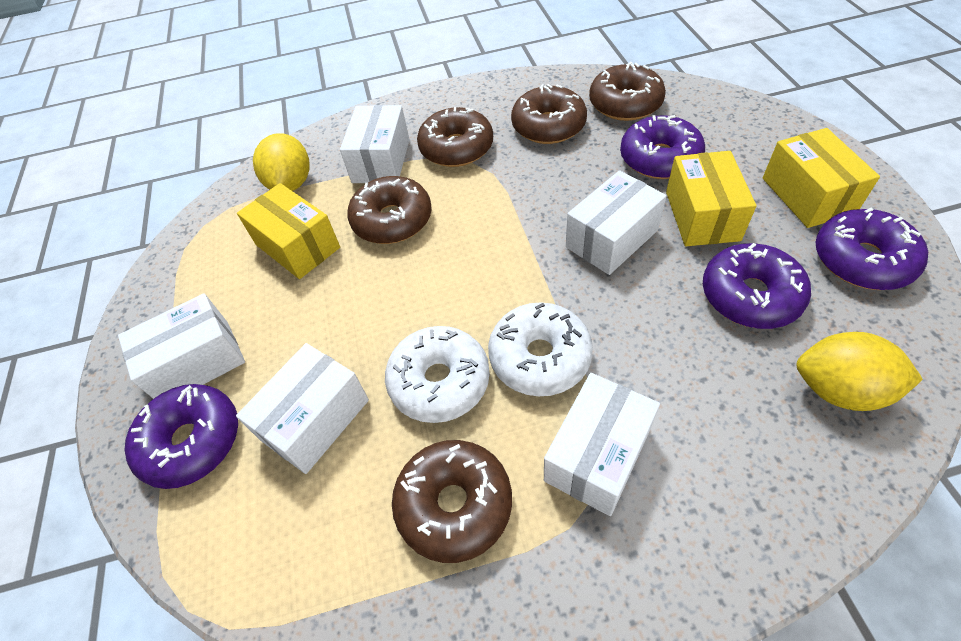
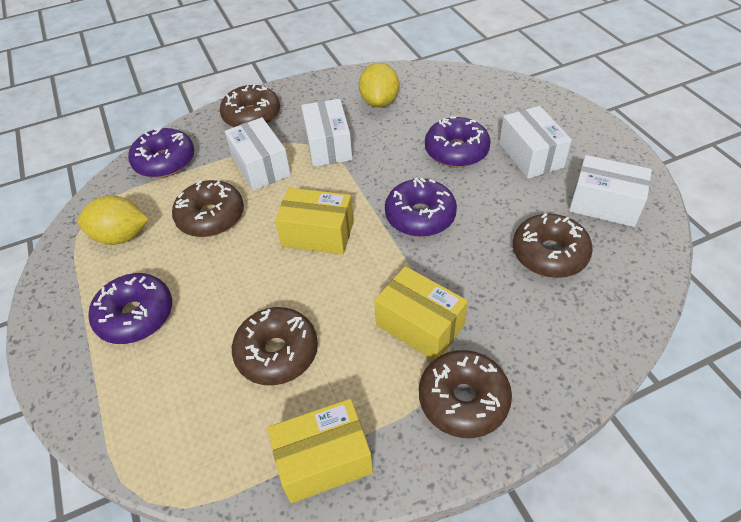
white box: [118,294,245,399] [236,343,369,474] [340,105,409,183] [544,373,660,516] [566,170,666,275] = 5 -> [225,117,291,191] [301,99,352,167] [499,106,572,179] [569,155,652,227] = 4
white donut: [385,326,490,423] [488,302,593,396] = 2 -> none = 0

